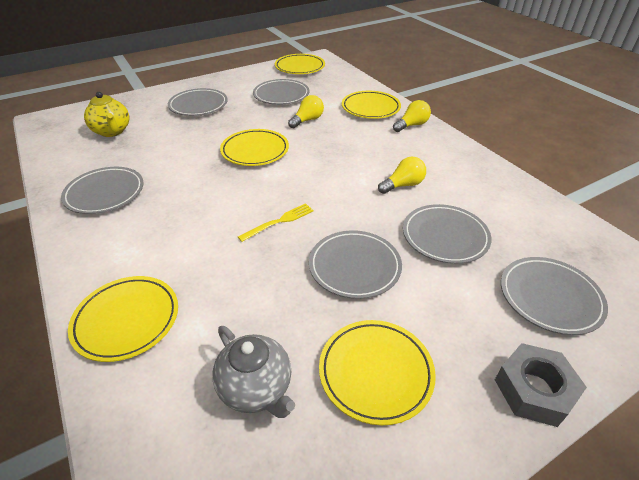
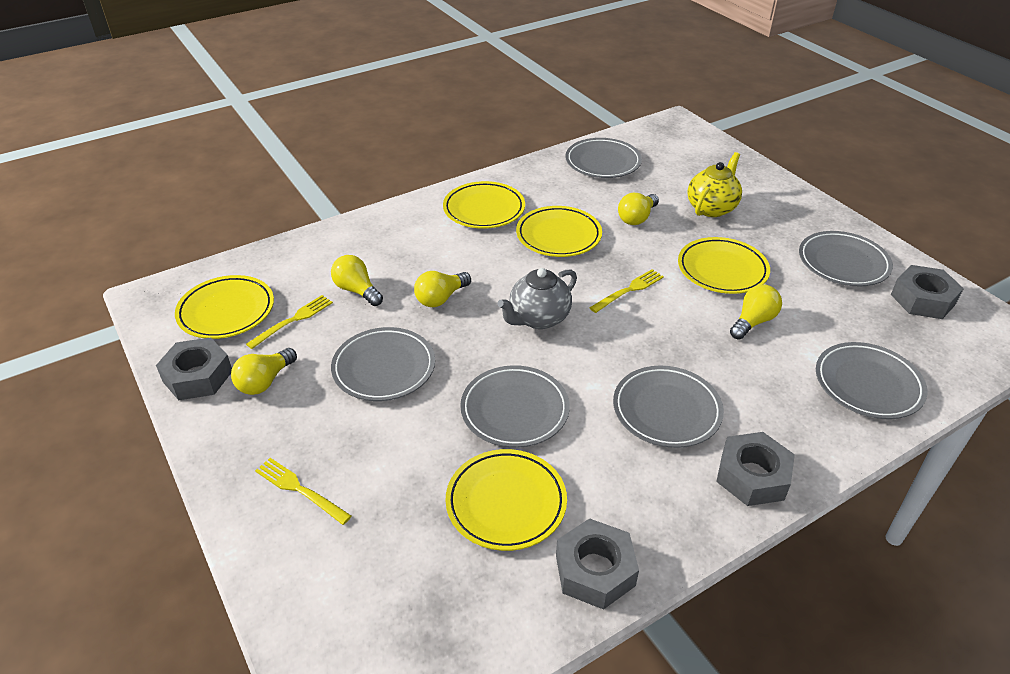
grey nut: [495,343,587,427] = 1 -> [156,337,232,400] [556,518,639,610] [716,432,795,506] [891,265,964,319] = 4
yellow fork: [238,203,314,242] = 1 -> [246,295,333,349] [255,458,351,525] [589,269,664,313] = 3
yellow light bulb: [288,95,324,128] [378,157,426,194] [393,100,431,132] = 3 -> [231,348,297,395] [331,255,383,306] [414,271,471,307] [618,193,659,225] [730,284,782,340] = 5

